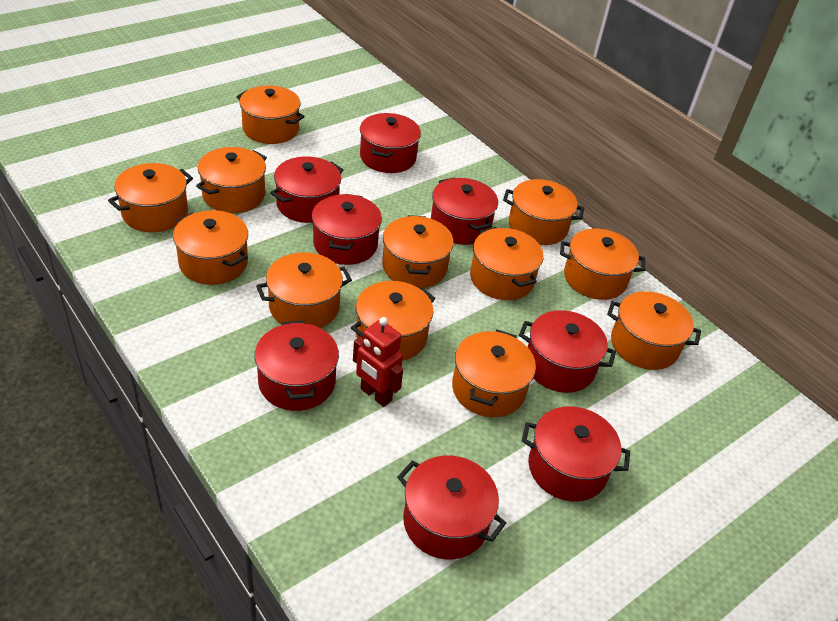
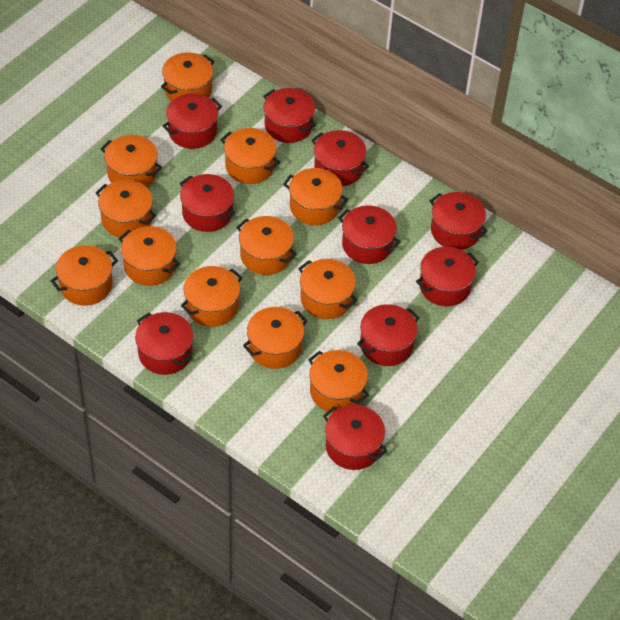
red pot: [254,321,339,411] [270,156,343,223] [312,194,382,265] [360,113,421,173] [397,456,506,559] [431,178,498,245] [519,310,616,393] [522,406,630,502] = 8 -> [135,312,193,375] [162,94,222,149] [180,174,235,232] [263,88,316,143] [312,130,369,186] [323,405,388,470] [338,206,400,264] [357,304,420,366] [416,247,479,306] [430,192,488,250] = 10
red robot: [353,317,403,407] = 1 -> none = 0

